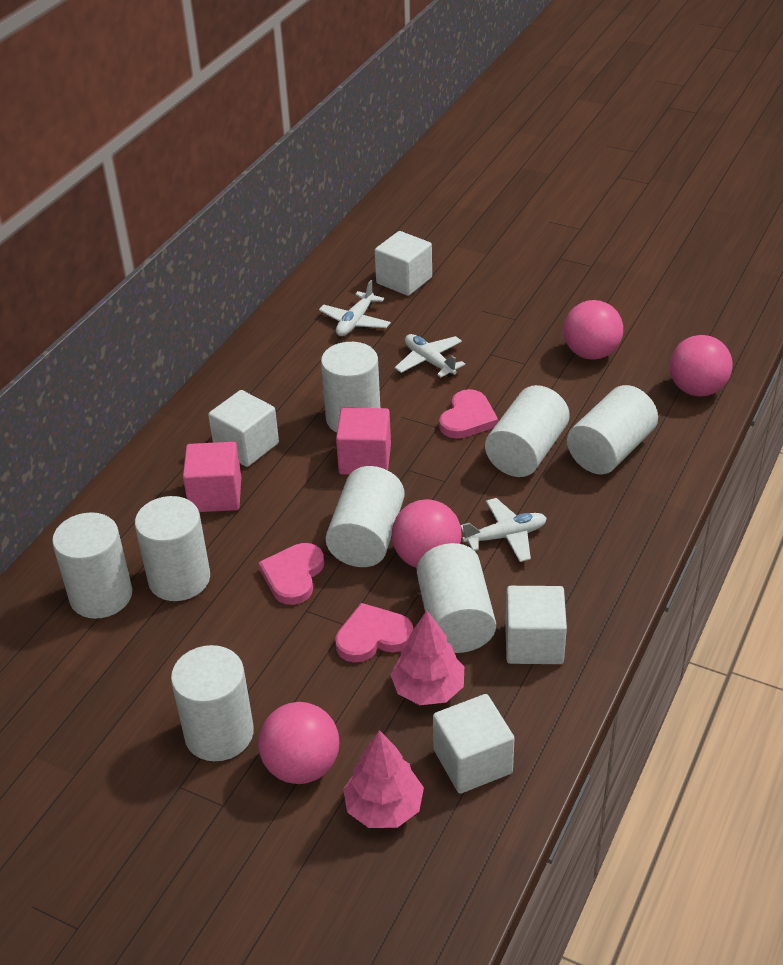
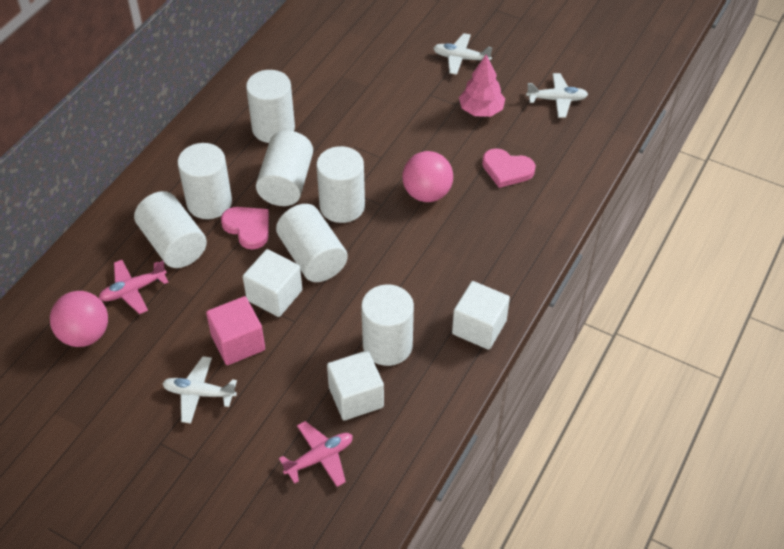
pink ball: [258,702,339,784] [392,499,462,568] [563,300,623,360] [670,335,732,397] = 4 -> [50,291,108,347] [402,151,453,202] = 2
pink cube: [183,442,241,512] [336,407,391,475] = 2 -> [206,296,265,365] = 1
pink heart: [258,543,324,605] [335,603,413,663] [439,389,498,439] = 3 -> [221,207,269,249] [482,148,536,188] = 2
pink plane: none = 0 -> [99,260,169,314] [279,421,353,487] = 2
pink tree: [343,730,424,828] [390,610,464,705] = 2 -> [459,54,505,117] = 1
white cube: [208,390,279,467] [375,231,432,296] [433,694,515,794] [505,586,567,664] = 4 -> [243,249,302,317] [327,351,384,421] [452,281,510,350] = 3
white cylinder: [52,512,132,619] [135,496,210,601] [171,645,254,761] [321,342,380,433] [326,466,405,567] [417,543,496,653] [485,385,570,477] [567,385,658,474] = 8 -> [134,191,207,268] [178,143,232,219] [246,70,295,143] [256,130,313,206] [276,204,348,282] [317,146,365,223] [361,284,414,366] = 7

